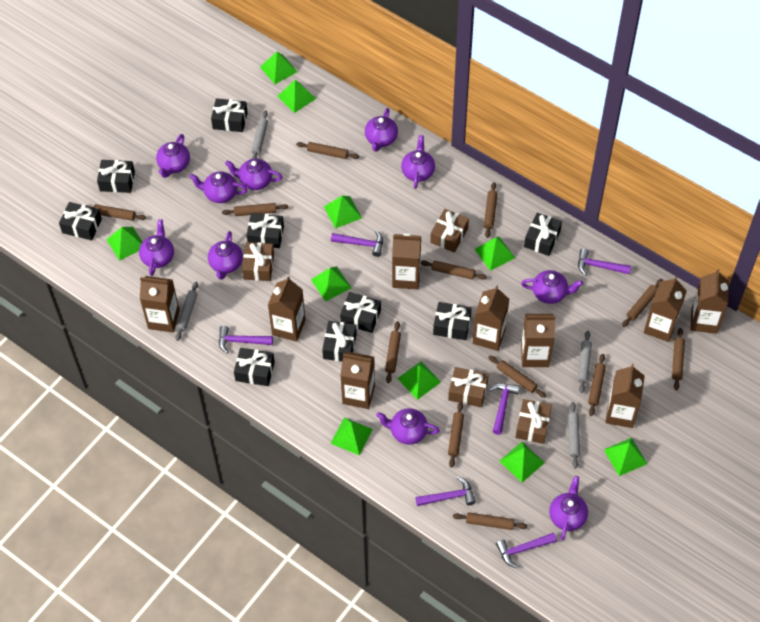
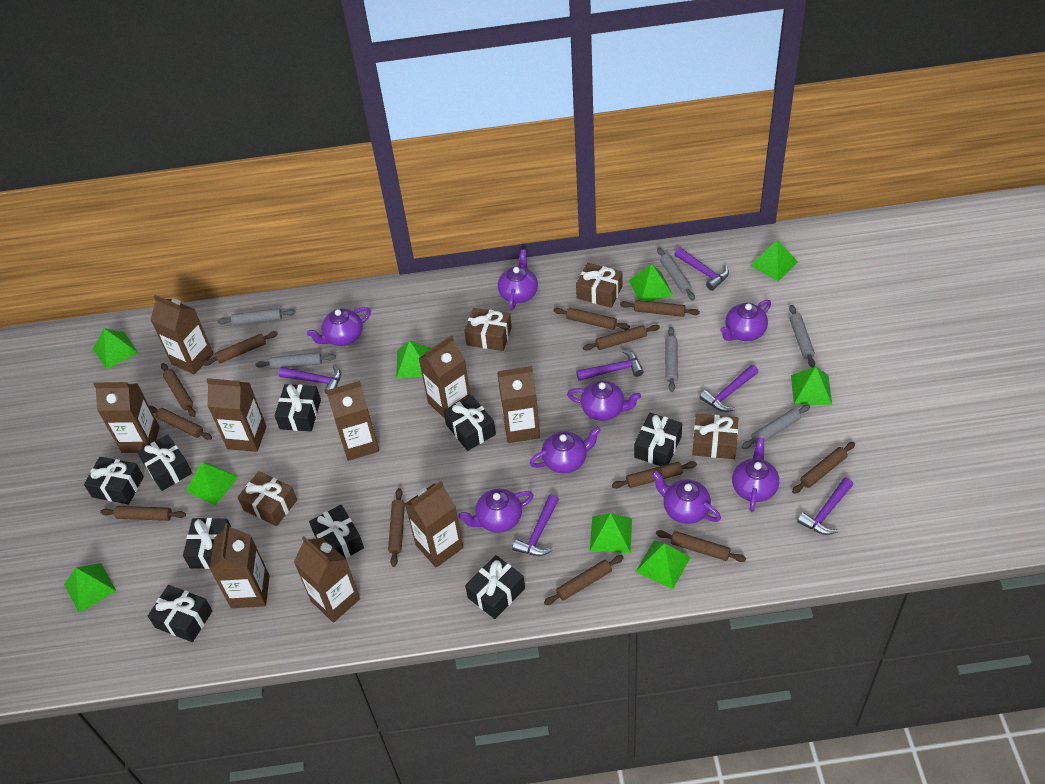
green pyramid: [106,227,142,261] [260,52,298,84] [277,80,316,113] [311,266,351,301] [324,196,362,229] [331,418,373,455] [397,361,441,400] [474,237,515,271] [500,442,545,482] [604,438,647,476] = 10 -> [64,563,116,613] [93,328,138,370] [186,462,238,505] [396,340,431,379] [590,513,632,553] [629,264,673,301] [636,541,691,589] [750,240,798,281] [791,366,832,405] = 9
grey rolling pin: [175,282,198,341] [251,110,268,159] [568,402,580,469] [578,331,592,393] = 4 -> [217,308,295,326] [255,352,336,369] [657,248,695,300] [665,327,678,392] [742,405,810,449] [789,305,815,368] = 6
purple teapot: [139,219,174,276] [156,134,190,178] [189,171,248,203] [208,231,243,280] [225,159,283,190] [365,108,398,152] [376,408,440,445] [401,135,435,189] [521,270,583,304] [549,476,588,540] = 10 -> [307,307,371,346] [458,488,534,533] [498,249,538,310] [530,427,601,474] [567,380,641,421] [652,470,721,524] [720,300,771,341] [732,438,779,512] = 8

